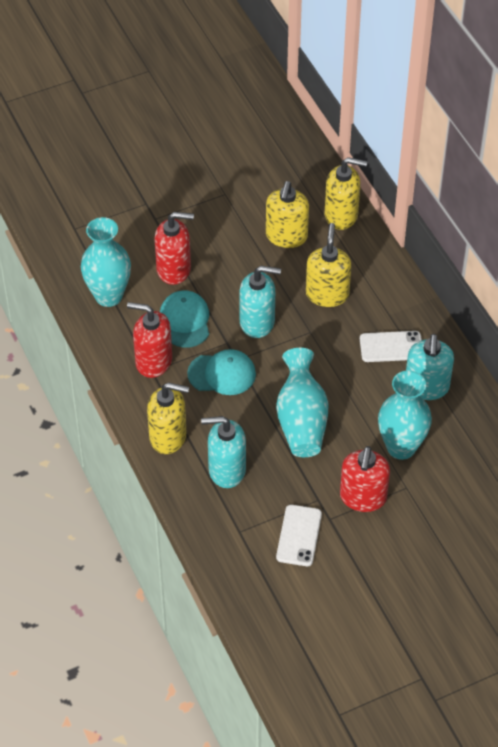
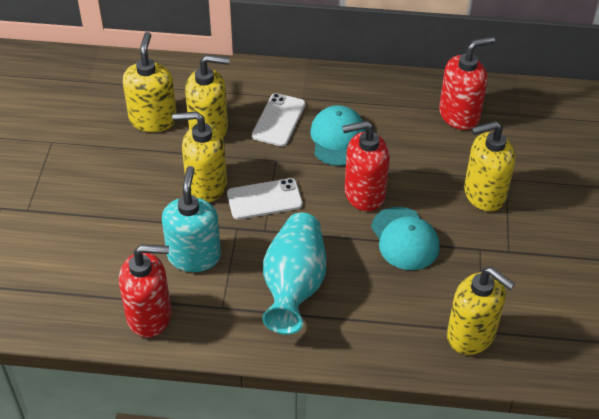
turquoise soap dispenser: [201,416,246,488] [239,266,281,338] [406,334,454,400] = 3 -> [162,166,221,272] = 1
turquoise vase: [81,217,131,307] [276,348,329,457] [378,370,432,460] = 3 -> [262,213,326,334] = 1
yellow soap dispenser: [147,382,189,454] [266,181,309,248] [306,223,351,307] [325,157,367,230] = 4 -> [123,32,177,132] [172,111,227,202] [185,55,230,137] [447,267,515,355] [464,121,516,211] = 5

